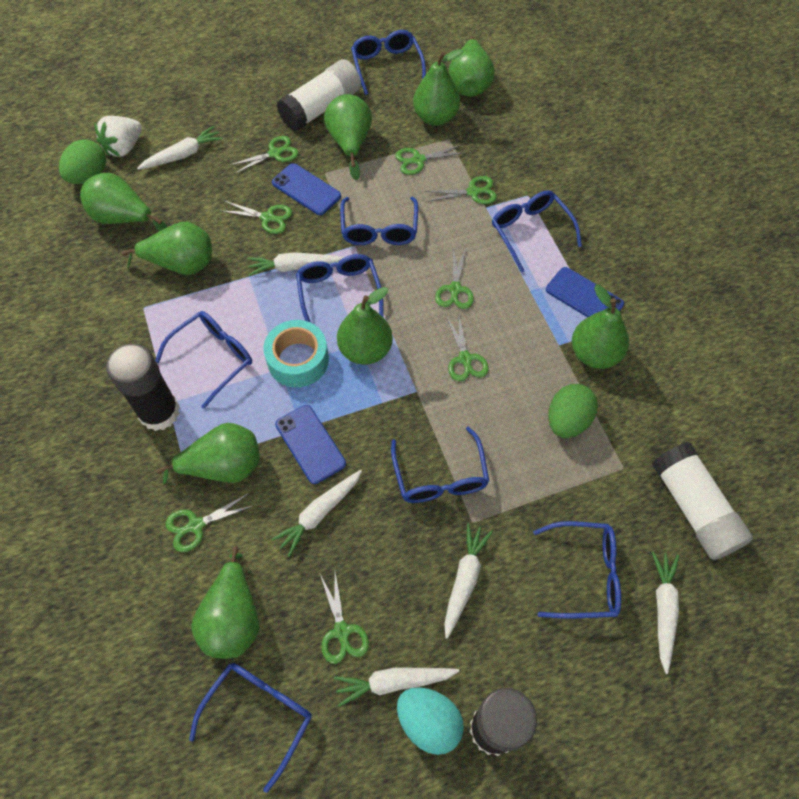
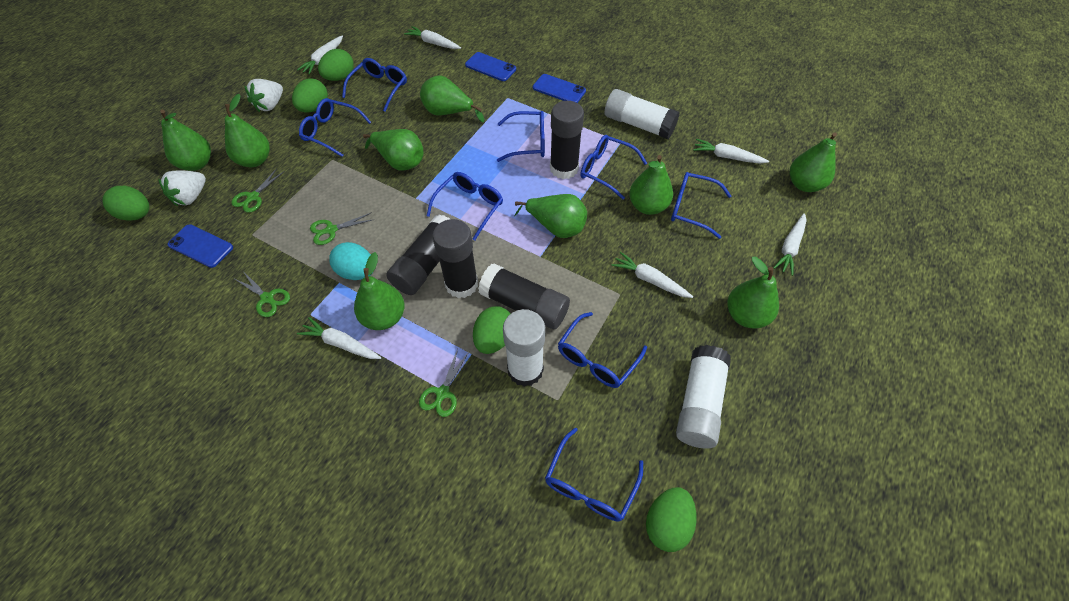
black glue stick: [106,344,180,431] [470,688,537,756] = 2 -> [386,214,450,295] [433,219,478,298] [478,264,570,329] [550,101,584,179] = 4
green egg: [59,139,106,184] [548,384,598,438] = 2 -> [102,186,149,221] [292,78,328,113] [318,49,354,81] [473,306,511,354] [646,487,697,552] = 5
green scissors: [165,493,255,552] [221,201,292,234] [229,136,298,174] [320,572,369,664] [395,145,464,175] [425,176,497,204] [435,248,474,309] [446,315,489,382] = 8 -> [232,168,285,213] [233,270,290,317] [310,212,374,245] [419,349,469,417] = 4
turquoise tape: [264,320,329,387] = 1 -> none = 0
white glue stick: [276,59,361,131] [652,442,753,560] = 2 -> [503,309,545,387] [605,89,680,139] [676,345,731,448] = 3
white strawberry: [94,116,142,157] = 1 -> [158,171,206,206] [244,79,283,112] = 2

